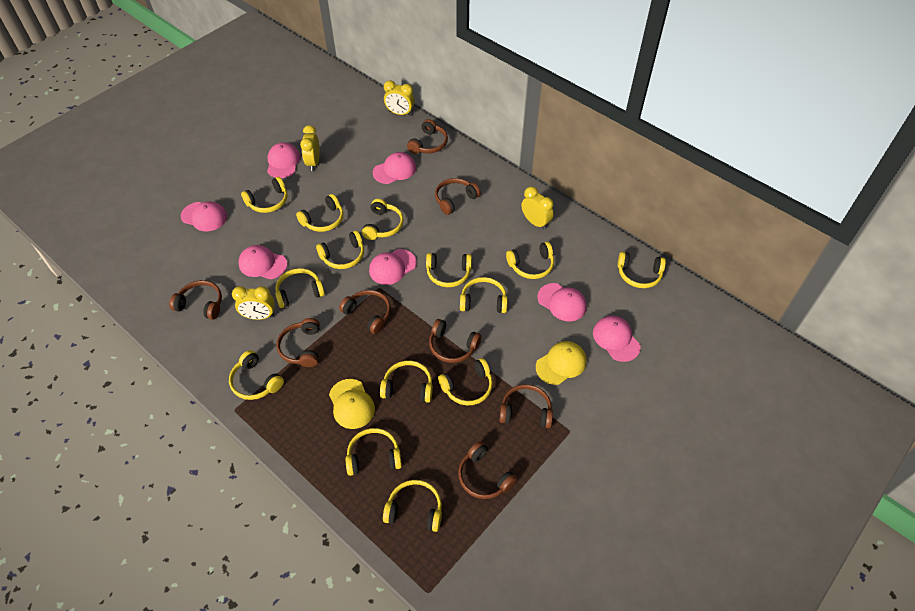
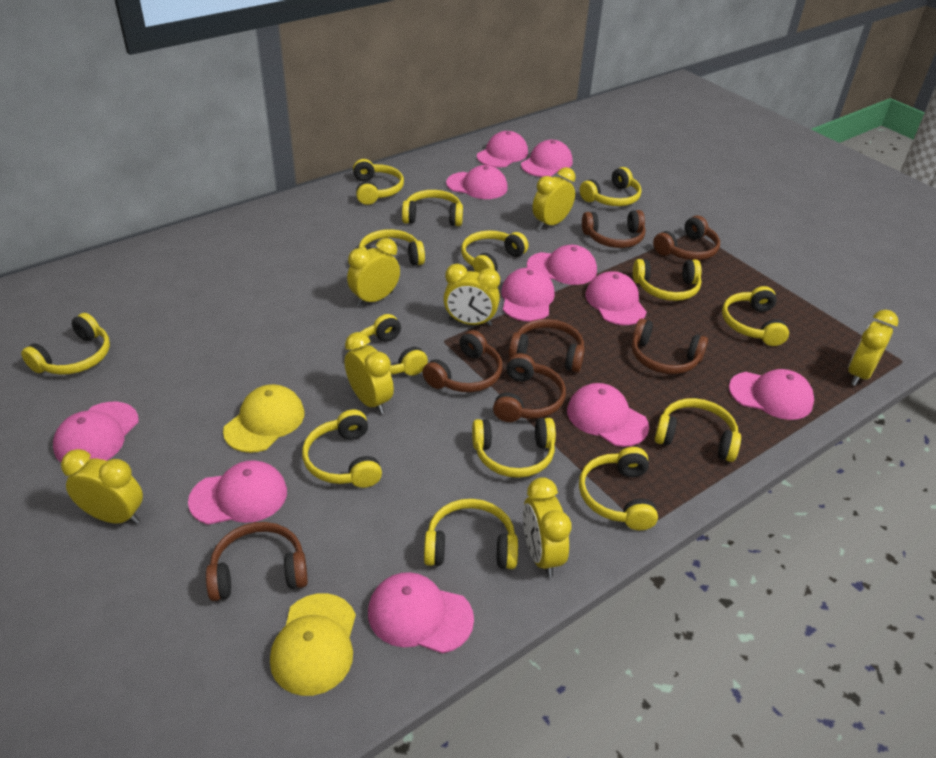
brown headphones: [169,280,222,320] [276,318,320,367] [339,290,391,334] [407,119,448,154] [429,319,481,363] [435,178,481,215] [458,441,518,499] [499,384,553,428] = 8 -> [206,522,308,601] [422,330,502,392] [493,353,566,422] [509,319,585,372] [582,210,646,248] [632,319,708,374] [653,215,720,260] = 7
pink cap: [181,201,227,231] [238,245,287,279] [267,142,300,178] [369,249,417,285] [373,152,416,184] [537,283,587,321] [593,316,641,362] = 7 -> [53,402,138,463] [188,460,287,525] [368,572,474,653] [446,165,508,199] [477,131,528,168] [501,268,555,321] [521,140,573,177] [527,245,597,285] [567,383,649,447] [585,271,647,325] [729,369,814,420] = 11
yellow clock: [232,286,275,320] [300,125,320,171] [384,80,415,116] [521,186,554,230] = 4 -> [61,449,143,524] [345,332,394,414] [347,238,400,307] [443,264,500,326] [523,477,572,577] [532,167,576,230] [848,309,899,386] = 7

